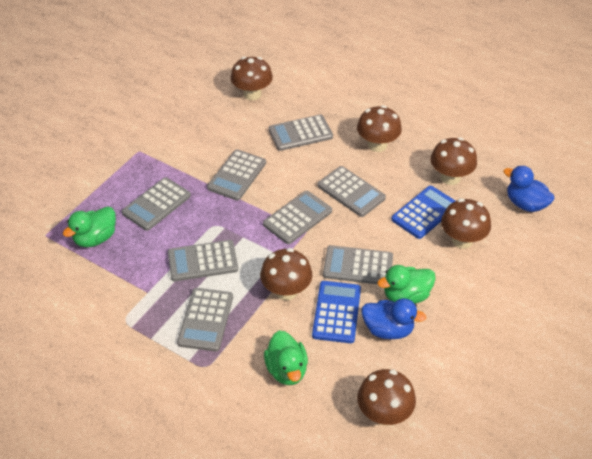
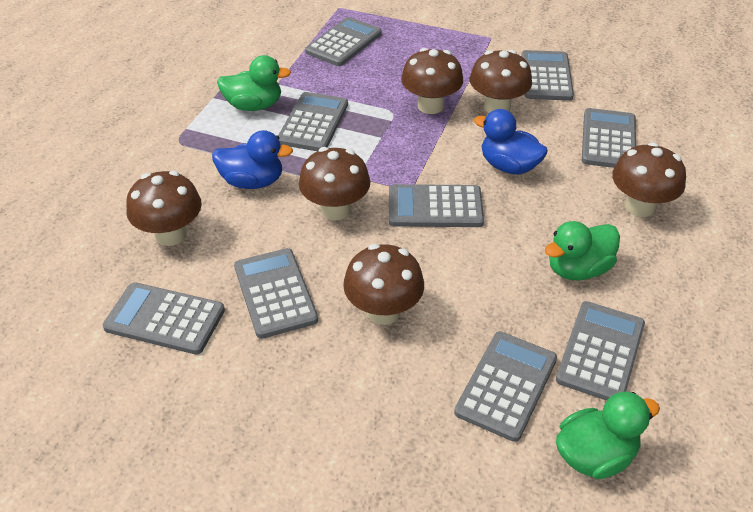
blue calculator: [312,281,361,343] [391,186,455,239] = 2 -> none = 0
grey calculator: [122,177,191,231] [168,240,238,281] [177,288,233,352] [207,149,266,201] [263,191,332,244] [268,114,333,151] [317,166,386,217] [323,245,393,284] = 8 -> [103,282,225,355] [234,248,318,339] [278,92,348,151] [305,17,382,66] [389,184,484,227] [454,332,557,442] [521,50,574,101] [556,301,645,401] [582,108,636,168] = 9

